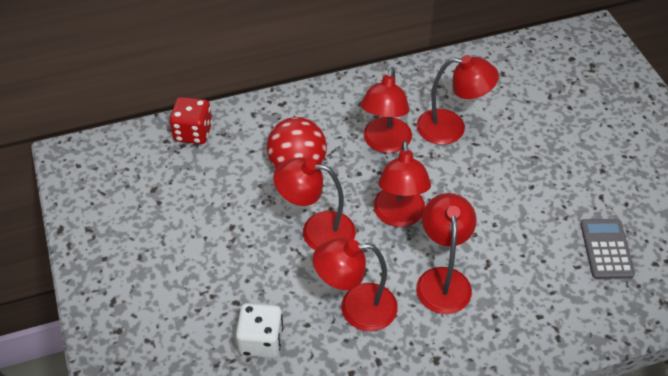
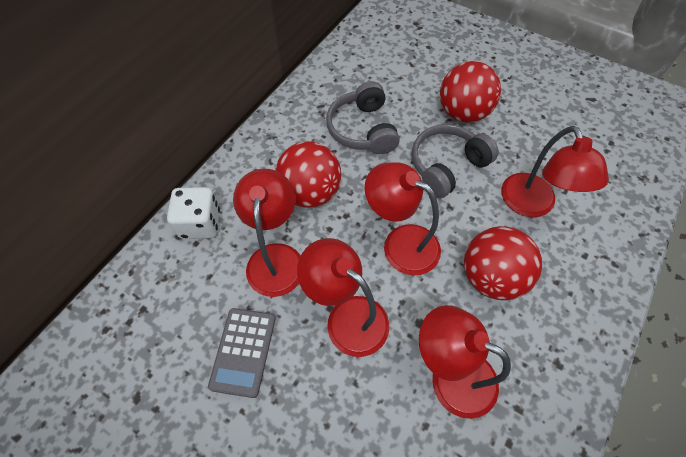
grey headphones: none = 0 -> [326,81,400,154] [412,124,498,198] = 2
red ball: [267,117,327,169] = 1 -> [275,141,341,208] [440,61,501,123] [464,226,542,300] = 3
red dice: [169,97,212,144] = 1 -> none = 0
red lamp: [273,157,356,250] [313,238,398,331] [361,67,412,153] [373,141,431,227] [416,193,477,314] [417,55,499,145] = 6 -> [233,168,301,297] [297,238,389,357] [365,162,441,275] [419,305,511,419] [501,126,609,217] = 5

